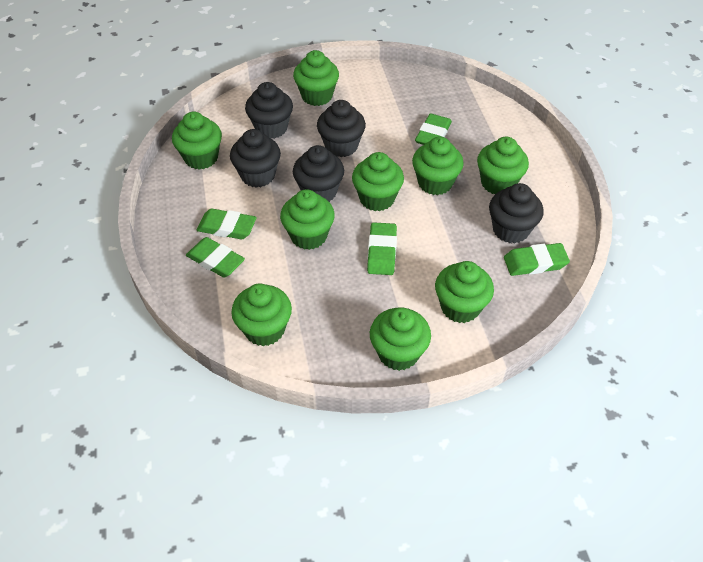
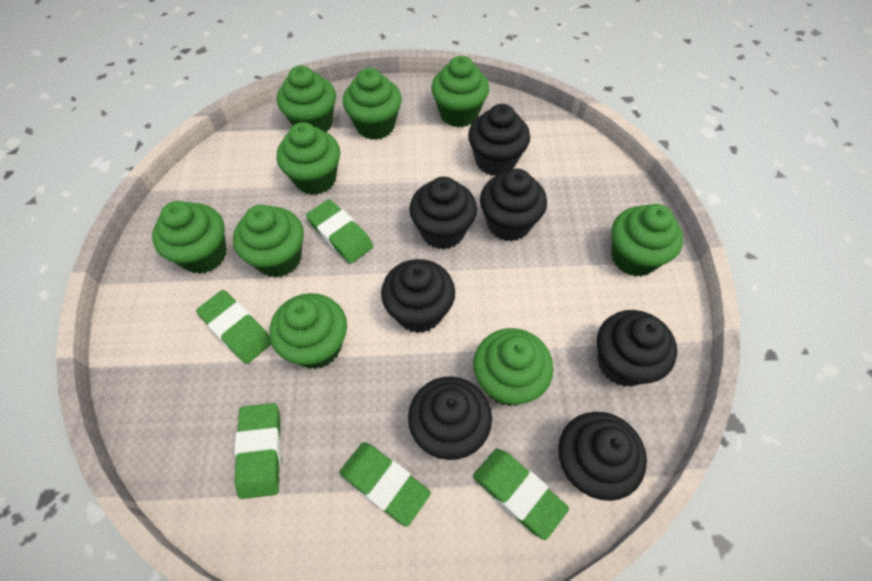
black cupcake: [230,129,281,188] [245,82,293,139] [293,145,344,202] [317,100,366,157] [489,183,544,244] = 5 -> [381,259,455,333] [408,376,492,460] [409,177,477,249] [468,104,530,176] [480,169,547,242] [558,412,647,501] [597,310,677,387] = 7

